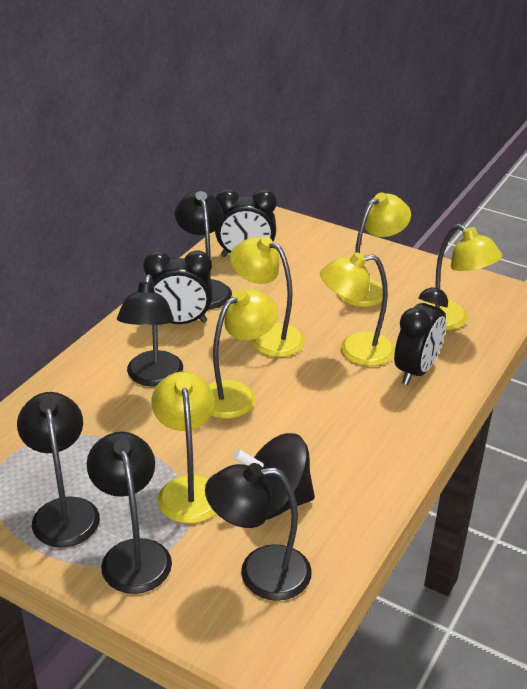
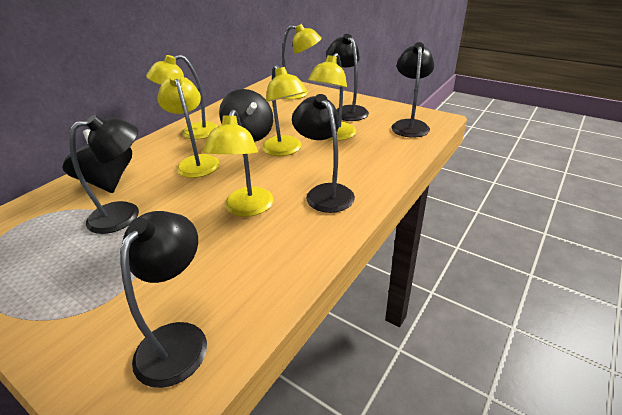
black clock: [143,250,213,324] [215,189,277,257] [394,287,448,385] = 3 -> none = 0
black spinning top: [233,433,315,520] = 1 -> [62,129,132,193] [219,89,273,142] = 2

